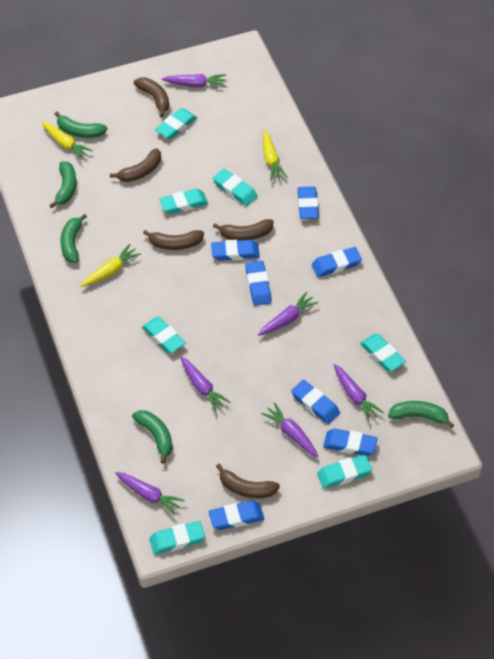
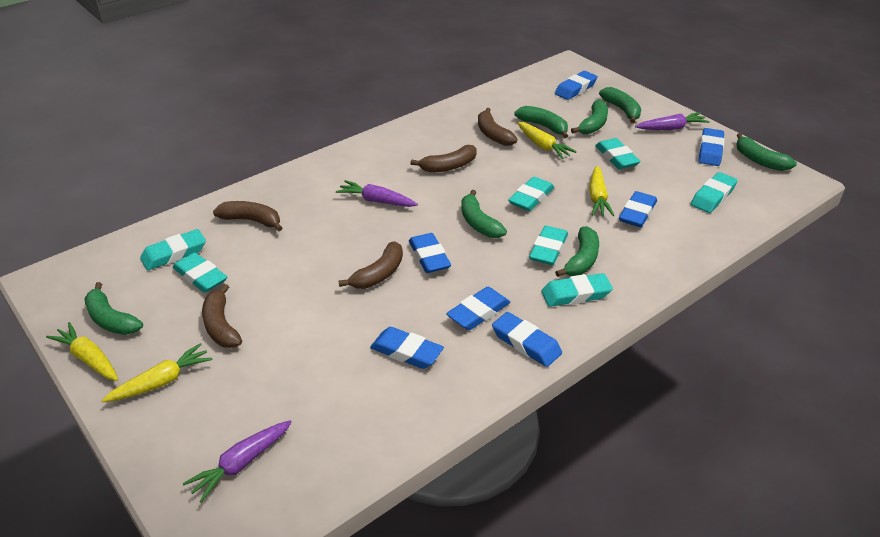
green banana: [50,161,76,208] [55,112,108,138] [60,214,87,263] [132,410,173,464] [388,401,454,428] = 5 -> [84,282,143,335] [461,190,507,238] [514,106,568,138] [555,226,599,277] [571,100,608,134] [599,87,641,123] [736,133,797,171] = 7
purple carrot: [115,472,185,515] [162,74,226,87] [180,356,230,412] [258,292,319,336] [261,403,319,457] [334,364,384,422] = 6 -> [183,420,292,503] [336,180,418,207] [635,112,710,130] = 3
yellow carrot: [42,121,93,160] [81,244,141,287] [263,130,287,181] = 3 -> [46,322,118,381] [101,343,212,402] [517,122,577,159] [589,166,614,216] = 4

